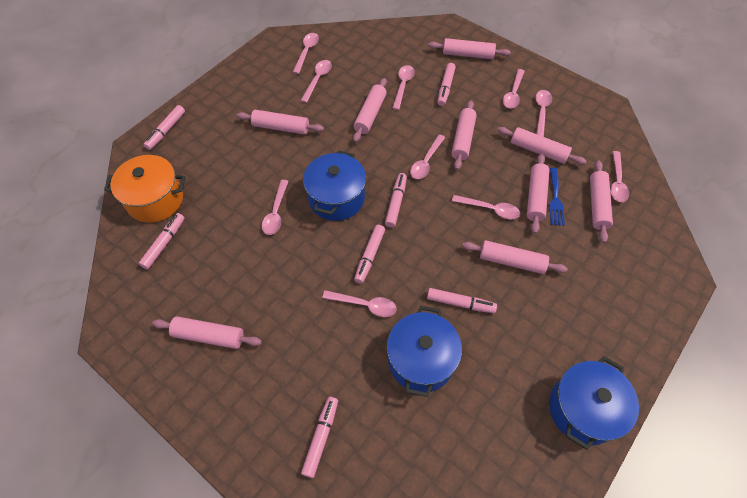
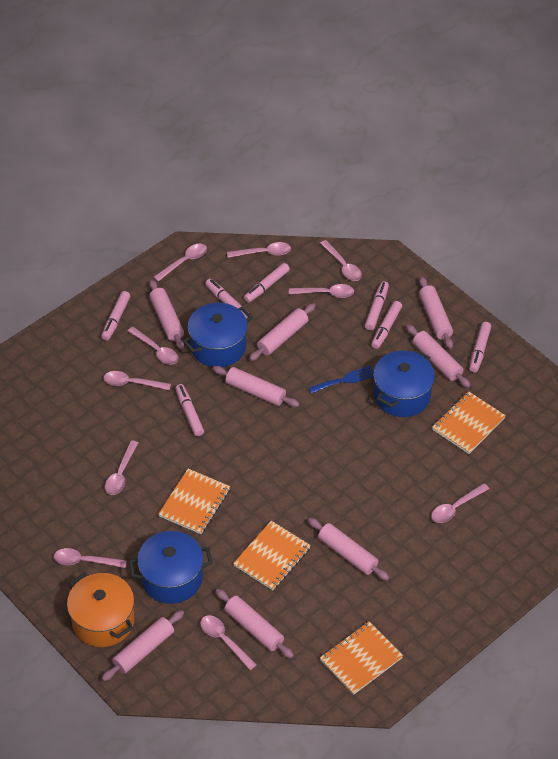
orange notebook: none = 0 -> [158,469,230,534] [233,521,311,590] [320,621,403,695] [432,391,506,454] = 4
pink rolling pin: [152,316,262,349] [237,110,324,135] [353,78,387,142] [428,38,511,59] [451,100,477,170] [462,240,568,274] [497,127,586,165] [527,154,549,234] [590,161,613,243] = 9 -> [102,610,184,681] [149,280,184,350] [213,366,299,407] [216,589,294,658] [249,303,316,361] [308,518,389,581] [406,324,470,388] [419,277,453,349] = 8

